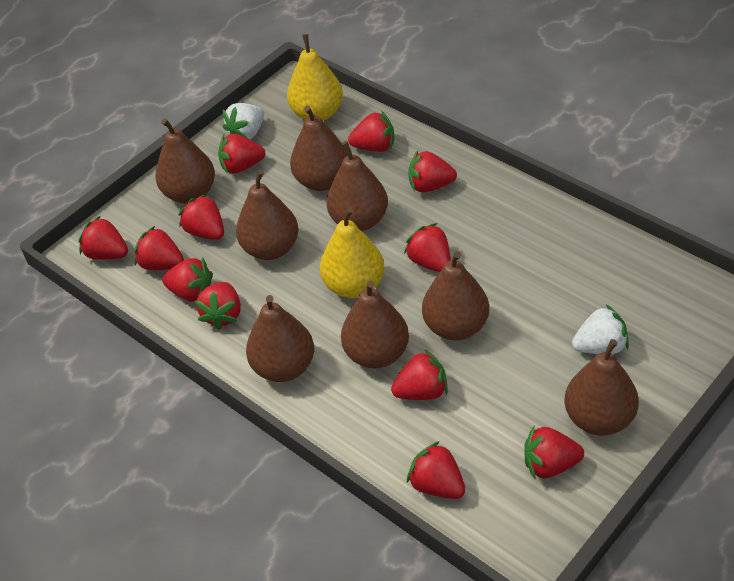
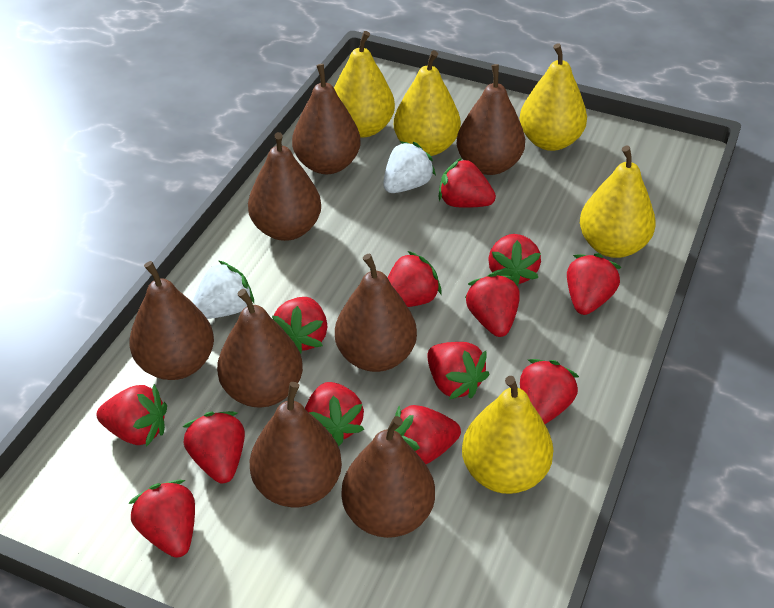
red strawberry: [79,216,128,260] [134,226,184,270] [162,258,213,302] [178,194,224,240] [195,282,241,330] [218,134,265,174] [348,111,394,152] [391,350,448,400] [404,223,451,272] [407,441,466,499] [408,150,457,192] [524,426,584,479] = 12 -> [96,384,167,447] [128,480,195,558] [183,411,245,483] [272,297,328,354] [305,382,364,446] [387,251,442,307] [395,405,461,464] [427,342,489,399] [439,158,496,208] [465,273,520,337] [488,234,541,286] [520,359,579,424] [567,253,621,315] = 13
yellow pear: [287,34,343,121] [320,208,384,298] = 2 -> [334,31,395,138] [394,50,461,156] [462,376,553,494] [520,43,587,151] [580,146,656,258] = 5

